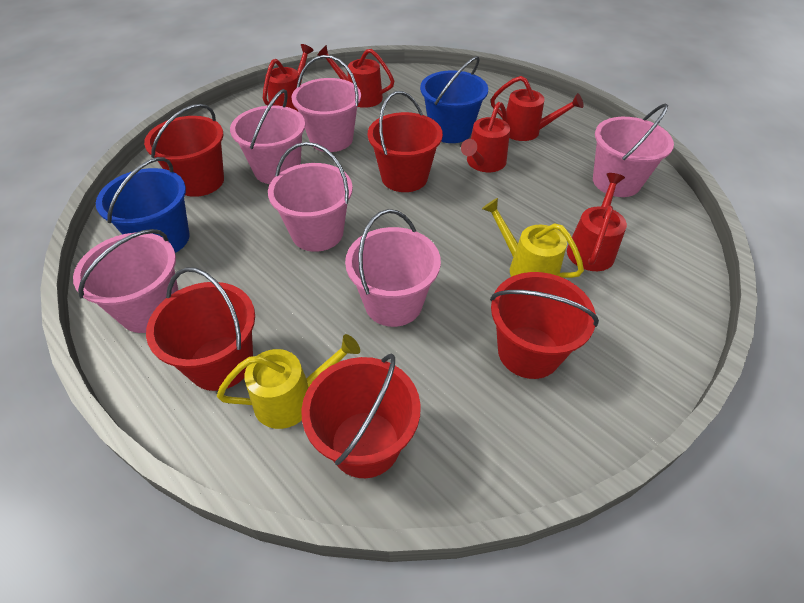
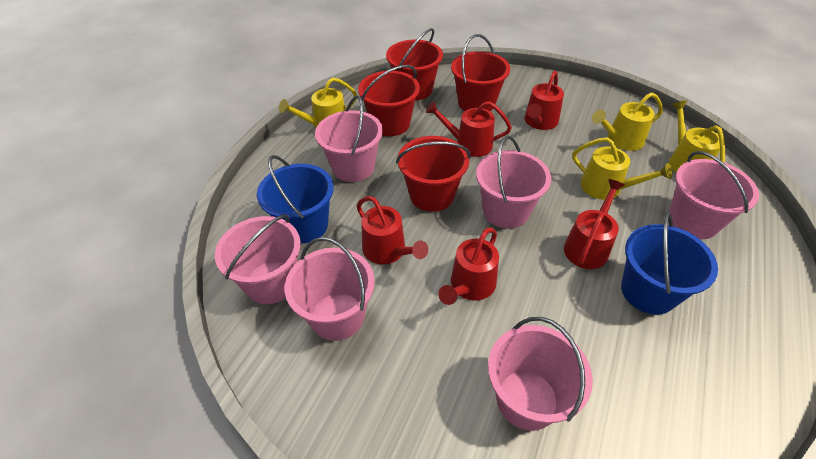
red bucket: [144,104,224,197] [146,267,255,391] [301,354,421,478] [367,91,443,192] [490,272,599,379] = 5 -> [358,65,420,136] [386,28,443,100] [396,136,470,212] [451,34,510,111] = 4
yellow watering can: [217,334,360,429] [482,198,584,278] = 2 -> [279,78,357,129] [572,137,673,200] [592,92,663,151] [669,100,725,172] = 4

